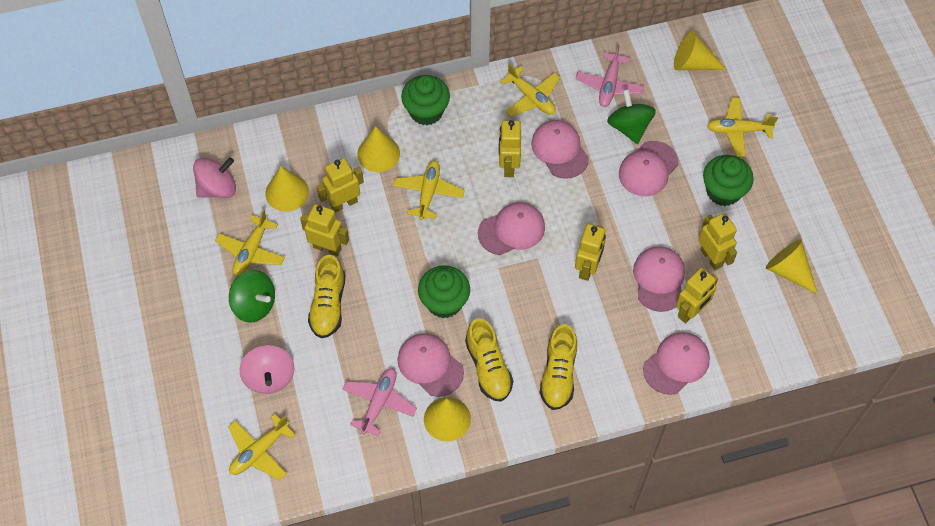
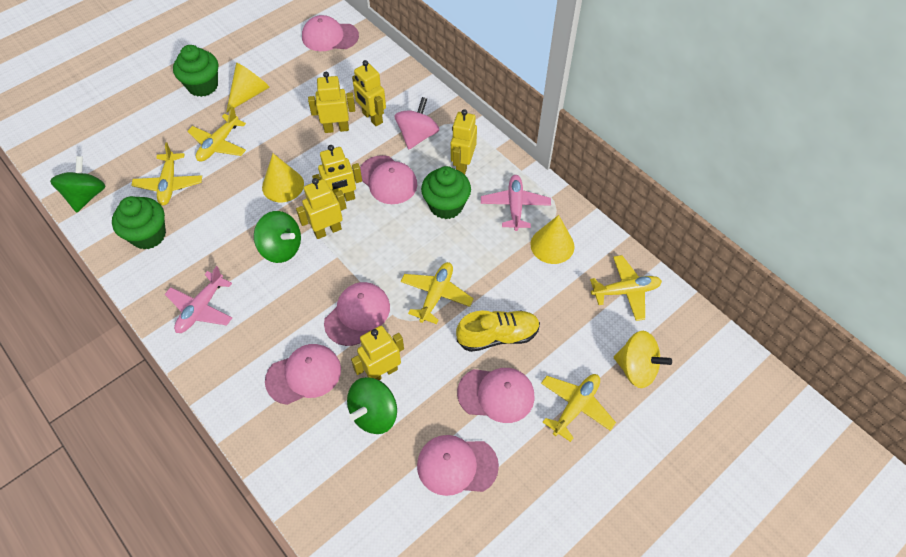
green spinning top: [229,270,275,323] [607,89,656,144] = 2 -> [50,156,105,213] [254,211,301,263] [347,377,397,434] = 3
pink spinning top: [193,157,236,198] [239,345,294,394] = 2 -> [395,97,439,149] = 1
yellow cone: [266,166,309,212] [357,126,400,172] [424,397,471,441] [674,31,727,70] [766,239,818,294] = 5 -> [226,63,270,113] [262,153,304,202] [530,215,575,264] = 3
yellow shoe: [308,255,345,338] [465,318,513,402] [539,324,577,410] = 3 -> [456,310,540,352] = 1
yellow spinning top: none = 0 -> [614,331,672,388] = 1

